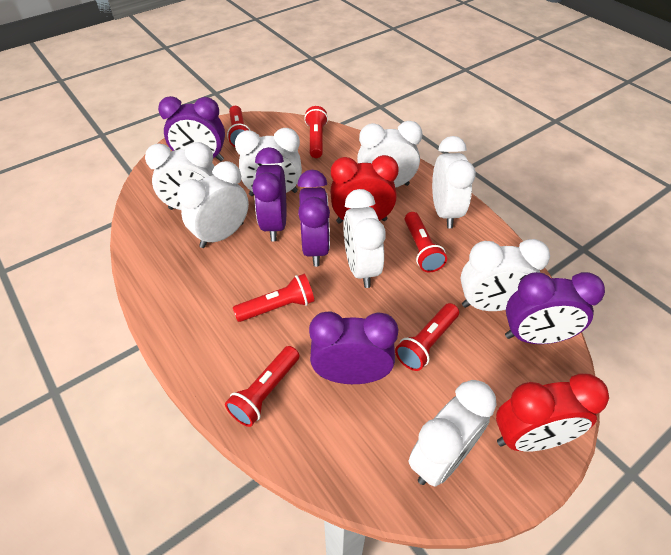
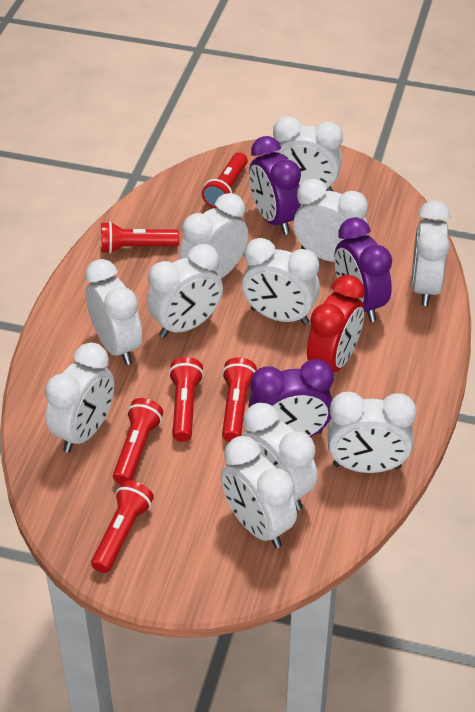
purple clock: [158,96,225,161] [252,147,286,241] [297,170,330,267] [309,311,399,384] [505,272,605,344] = 5 -> [248,359,334,437] [249,136,301,235] [334,218,392,322] = 3
red clock: [330,155,399,224] [496,373,609,452] = 2 -> [307,275,365,372] = 1
white clock: [145,142,215,210] [177,161,249,248] [235,128,302,196] [343,189,386,288] [357,121,422,188] [408,380,497,487] [432,136,476,228] [461,239,550,311] = 8 -> [45,343,114,453] [85,259,142,365] [147,244,223,338] [180,193,248,278] [221,436,297,548] [242,238,320,325] [243,403,317,511] [273,116,343,191] [293,179,368,262] [328,392,417,473] [411,201,451,306] = 11

